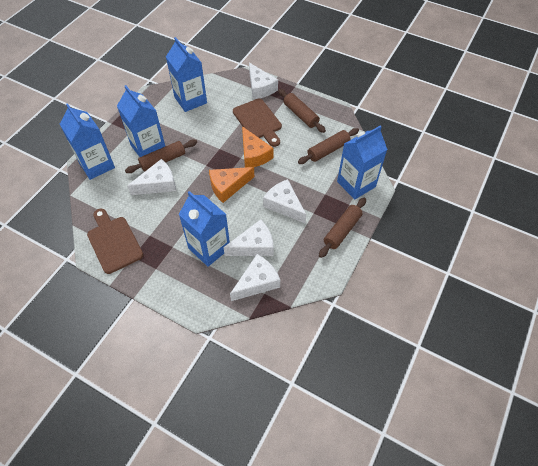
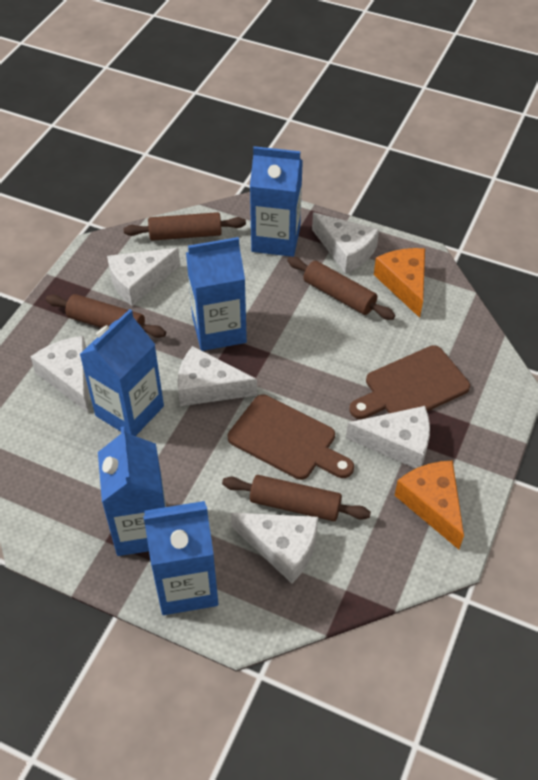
white cheese: [127,159,176,195] [223,219,274,256] [230,254,280,301] [249,62,278,99] [263,179,306,223] = 5 -> [31,336,89,413] [107,248,180,306] [178,346,257,406] [231,513,318,583] [312,212,379,274] [346,406,430,469] = 6

